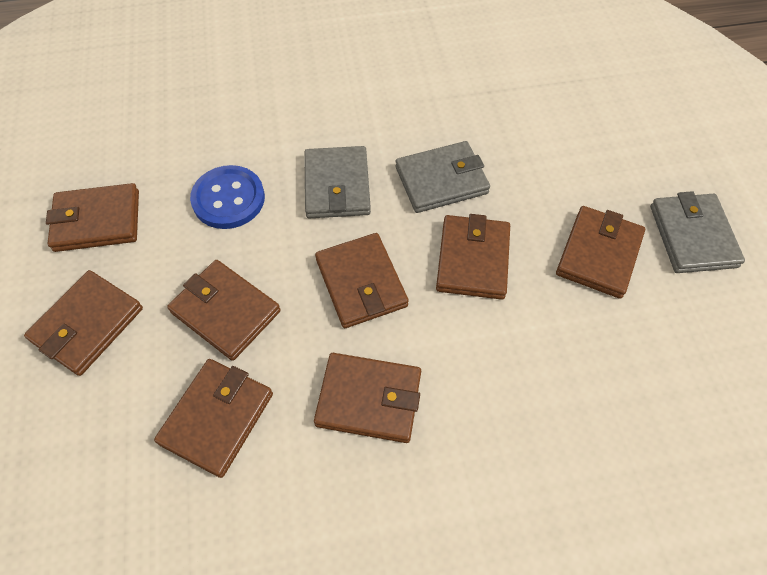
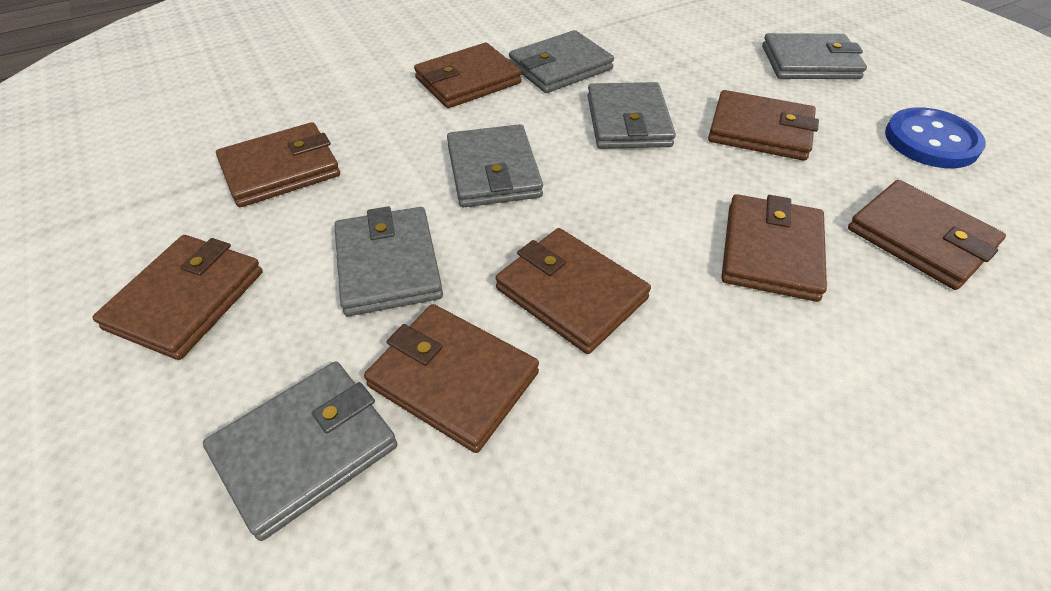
grey wallet: [304,146,371,218] [395,141,490,213] [650,191,745,273] = 3 -> [203,362,397,541] [334,206,443,316] [447,124,543,207] [509,30,614,93] [587,82,676,149] [762,33,867,79] = 6

